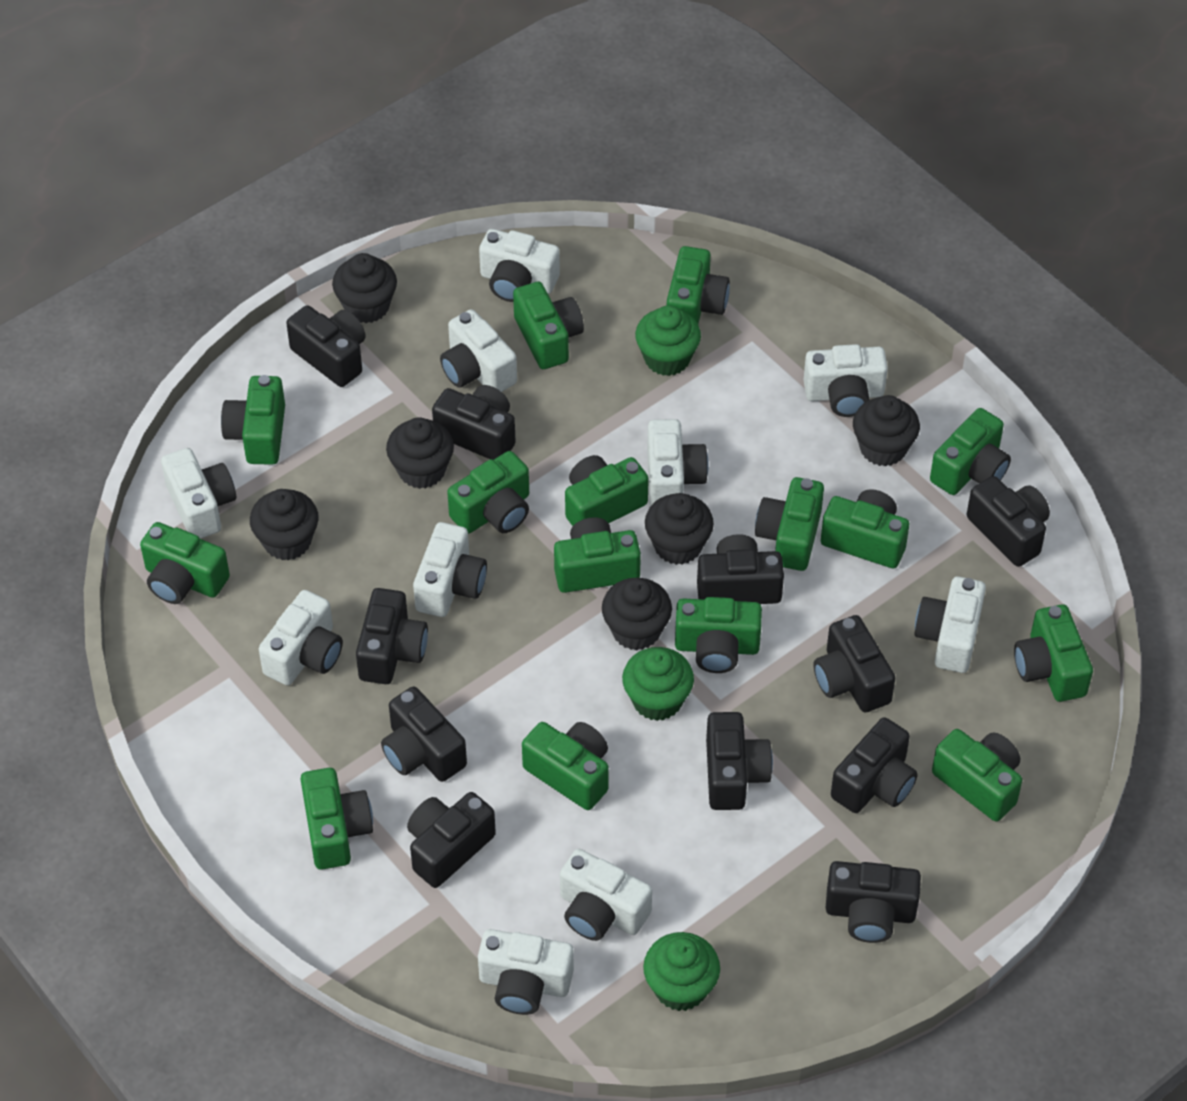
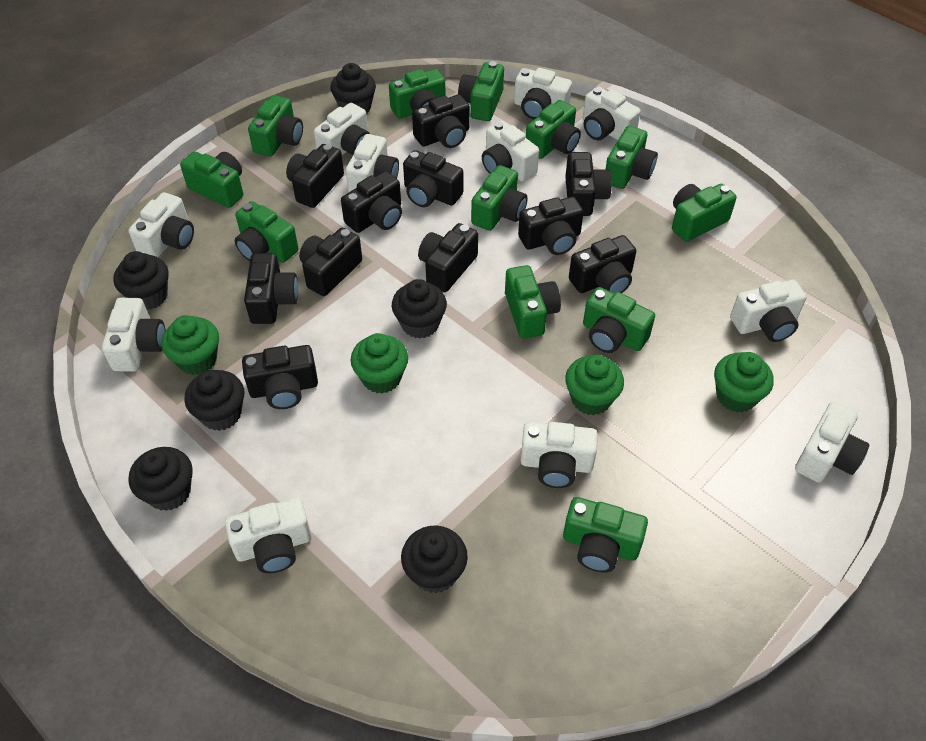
green camera: [140,522,230,604] [221,375,285,465] [301,768,373,870] [447,451,529,534] [513,282,584,369] [522,722,609,810] [554,517,641,593] [565,455,649,526] [667,246,730,324] [675,597,762,673] [755,477,824,571] [821,489,909,568] [930,408,1011,495] [932,729,1022,822] [1014,604,1093,702] = 15 -> [180,151,243,208] [235,201,298,263] [248,95,303,156] [389,69,445,118] [458,61,504,121] [471,165,528,231] [505,265,561,338] [526,100,581,159] [563,497,648,572] [583,287,655,353] [605,126,658,189] [672,184,737,242] = 12
green cupcake: [622,647,694,721] [635,305,701,376] [643,932,720,1011] = 3 -> [162,315,219,375] [351,333,408,393] [565,355,624,415] [714,352,774,412] = 4
white camera: [161,448,236,539] [259,590,343,685] [413,522,487,617] [440,309,517,392] [478,929,574,1015] [479,229,560,302] [560,849,652,941] [647,419,709,505] [803,344,888,417] [914,576,986,673] = 10 -> [102,298,166,372] [129,192,194,258] [225,498,312,573] [314,103,370,155] [345,134,399,192] [482,121,539,181] [514,68,572,119] [521,422,598,488] [583,87,641,140] [730,280,807,342] [795,401,869,483] = 11

